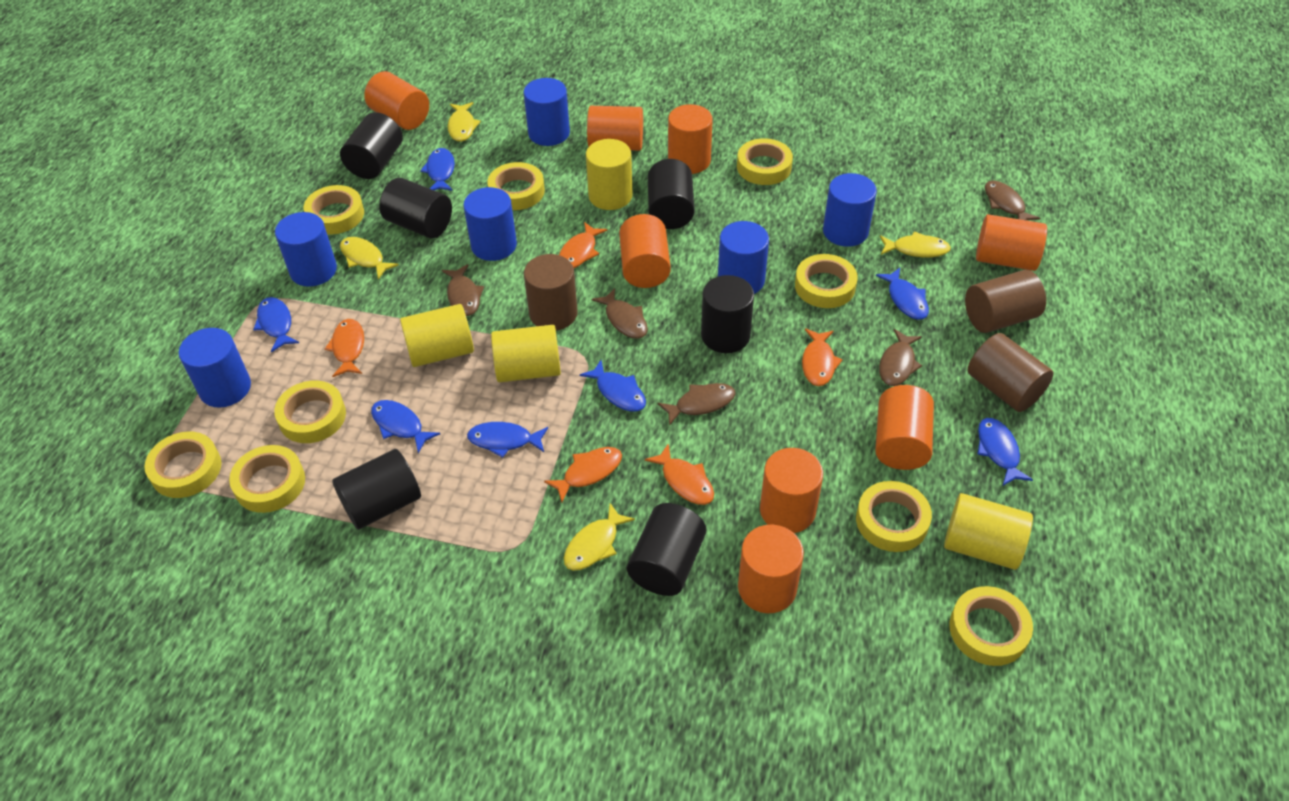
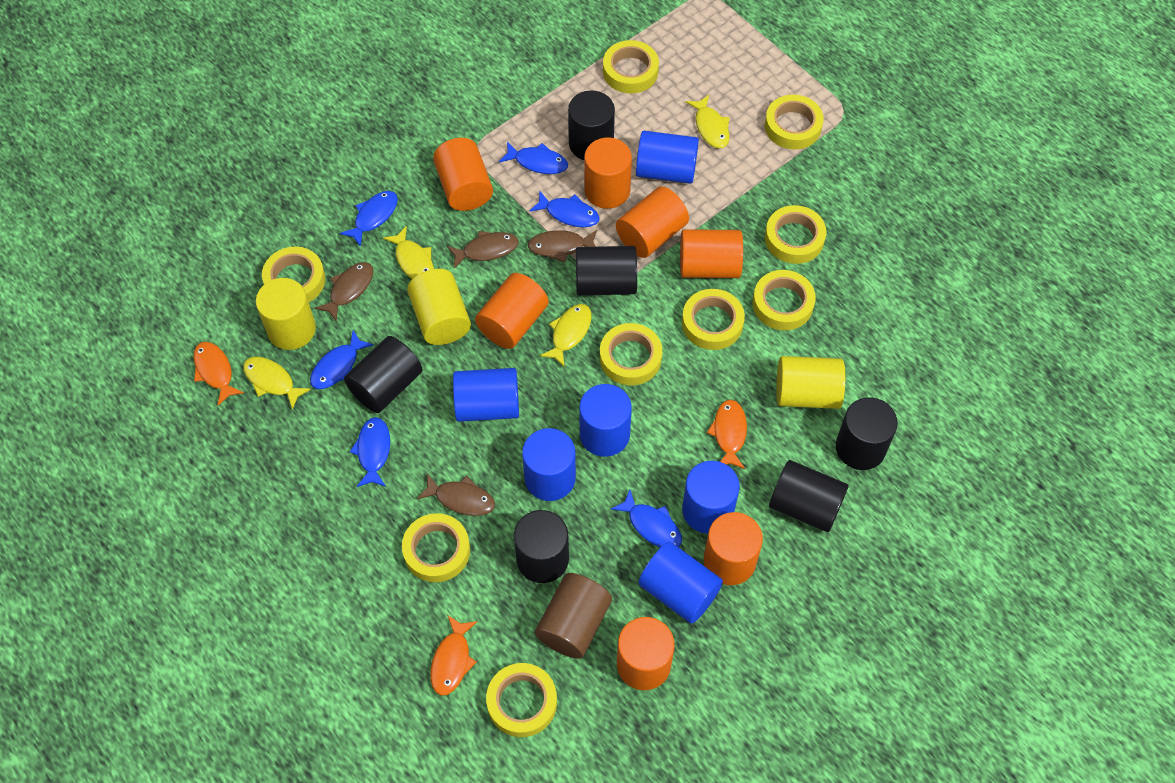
blue fish: [253,297,299,352] [371,400,440,453] [420,148,455,191] [467,422,548,458] [580,360,646,412] [876,268,929,320] [977,418,1033,486] = 7 -> [310,330,374,389] [340,191,398,247] [350,417,390,487] [499,142,568,174] [529,190,600,227] [610,490,682,548] = 6
brown cylinder: [524,254,578,330] [965,270,1046,333] [967,333,1054,412] = 3 -> [535,573,612,659] = 1
brown fish: [442,264,484,316] [592,288,648,339] [657,383,736,426] [879,329,922,386] [985,181,1040,220] = 5 -> [315,262,374,321] [417,473,495,516] [447,231,519,268] [528,230,597,263] = 4
orange cylinder: [364,71,429,130] [587,106,643,151] [619,214,671,288] [668,104,713,174] [738,525,804,613] [760,448,823,533] [875,385,934,470] [976,214,1047,271] = 8 -> [433,138,493,211] [475,273,549,349] [584,138,632,209] [616,186,689,258] [617,617,674,690] [680,229,743,278] [704,512,763,585] = 7
orange fish: [325,319,364,377] [544,447,622,502] [559,222,607,268] [645,443,714,505] [802,329,843,386] = 5 -> [193,342,244,406] [430,615,477,695] [707,400,747,469] = 3
yellow cylinder: [400,304,474,367] [491,325,561,382] [586,139,633,210] [944,493,1033,570] = 4 -> [256,278,316,350] [407,269,471,345] [776,356,845,409] = 3

